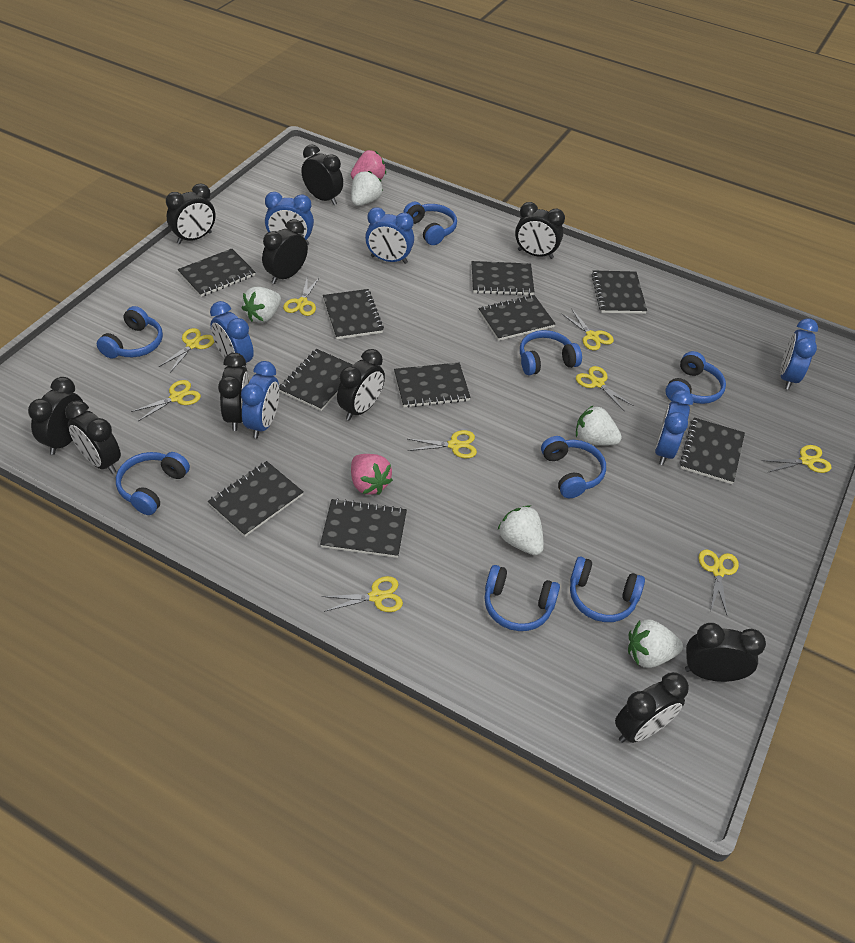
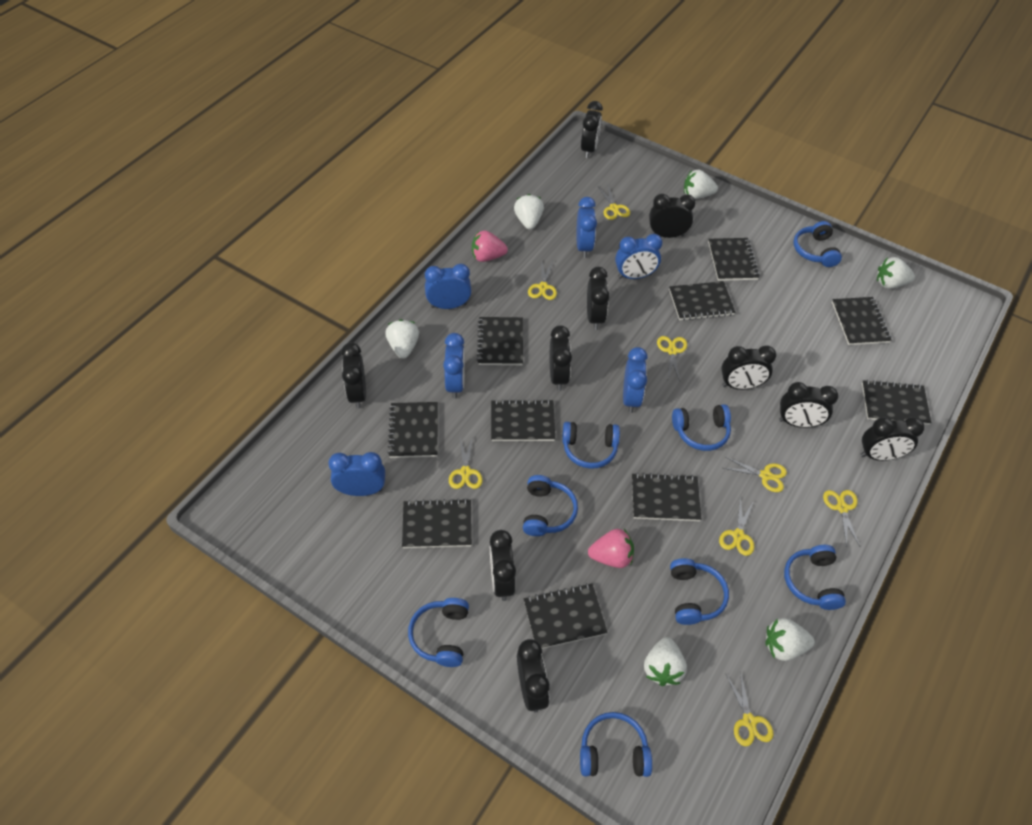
white strawberry: [242,287,281,323] [351,171,383,206] [498,506,544,555] [576,405,622,446] [628,619,683,668] = 5 -> [385,319,419,359] [514,194,544,230] [644,637,687,686] [684,169,718,199] [766,618,815,661] [877,257,915,289] = 6
yellow scissors: [131,380,201,421] [159,328,214,373] [283,277,320,316] [322,576,403,612] [408,430,477,458] [561,310,614,350] [576,366,634,411] [698,549,739,615] [762,445,831,473] = 9 -> [449,437,483,489] [528,261,557,300] [598,186,630,220] [657,336,687,381] [719,496,754,556] [724,457,787,492] [726,670,773,746] [823,490,860,547] = 8

